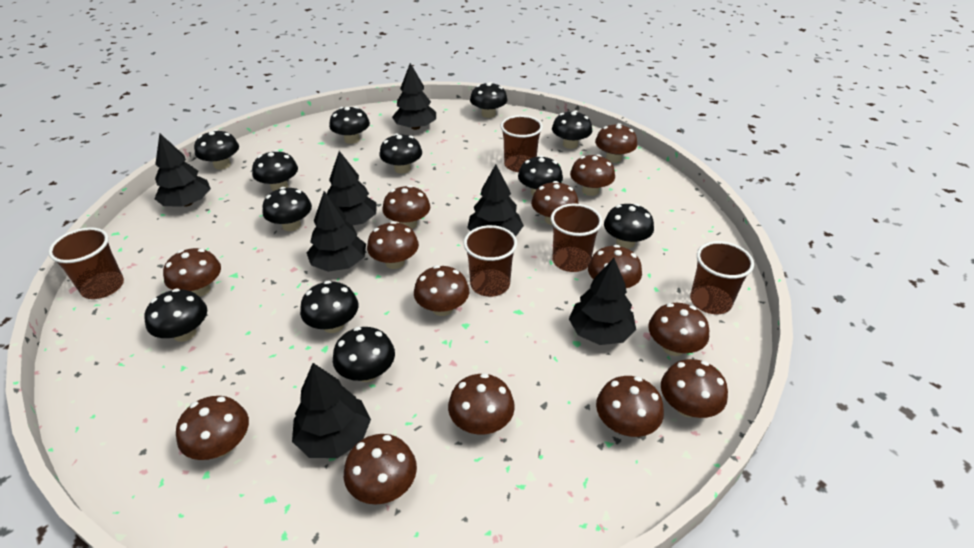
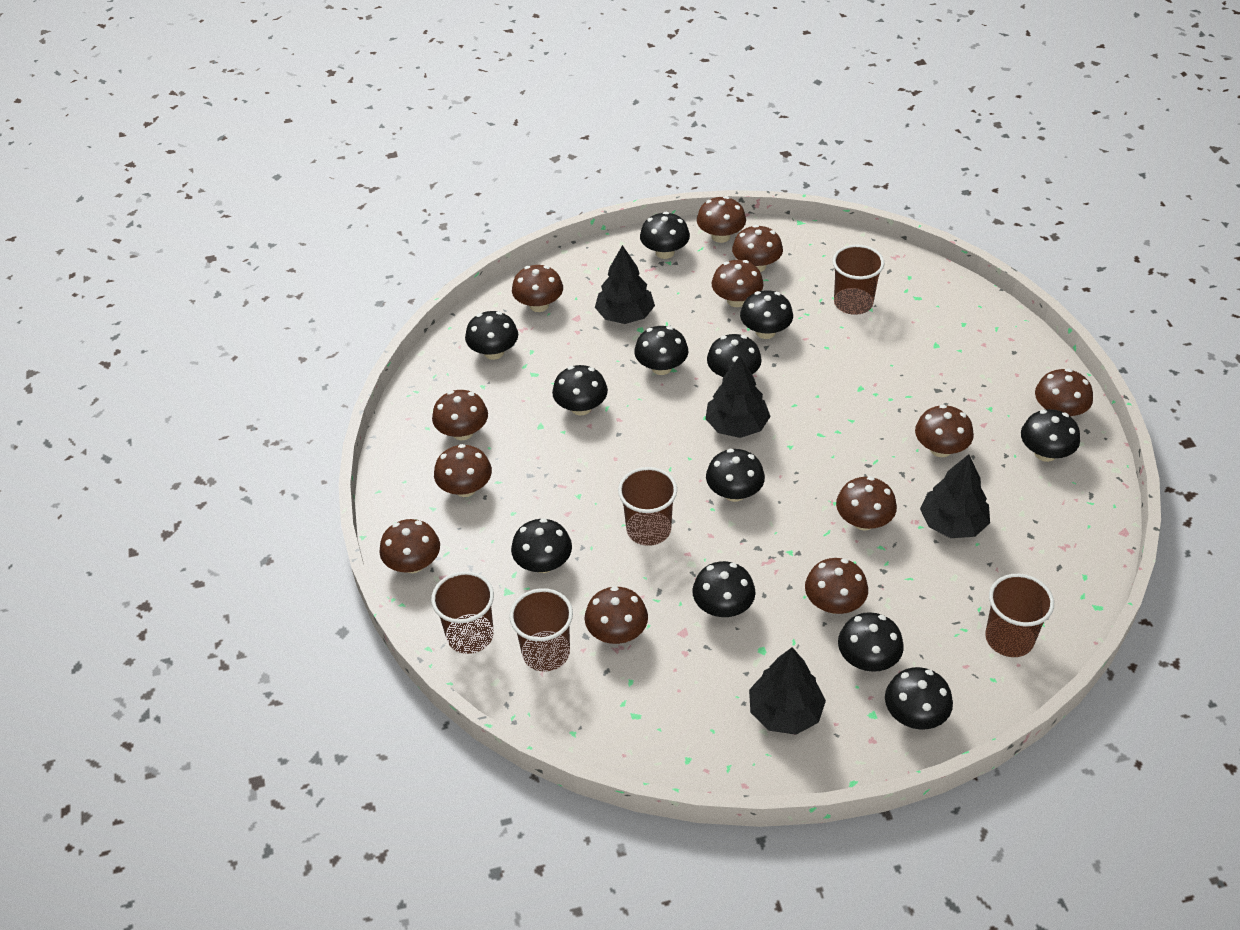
black tree: [154,133,211,206] [292,363,371,458] [307,191,366,272] [327,151,377,226] [392,63,436,130] [467,165,524,237] [569,258,636,345] = 7 -> [595,245,655,324] [705,356,771,438] [749,647,826,735] [920,454,990,538] = 4
brown mushroom: [163,248,221,297] [176,396,249,460] [344,434,417,505] [367,221,419,269] [382,185,430,229] [414,265,469,316] [448,373,515,434] [531,181,579,225] [570,154,615,196] [588,245,642,288] [595,123,637,163] [596,376,664,437] [648,303,709,356] [661,359,728,418] = 14 -> [379,519,440,573] [432,390,488,440] [434,444,492,497] [512,265,563,312] [585,586,648,644] [697,196,746,243] [712,260,764,307] [732,225,783,272] [805,558,868,614] [836,476,897,531] [915,405,974,457] [1035,369,1093,416] = 12

